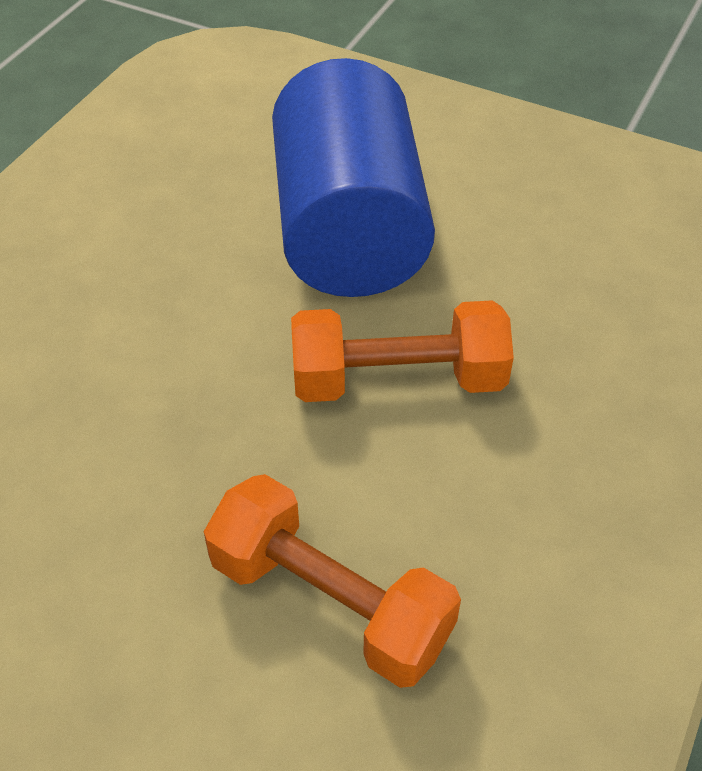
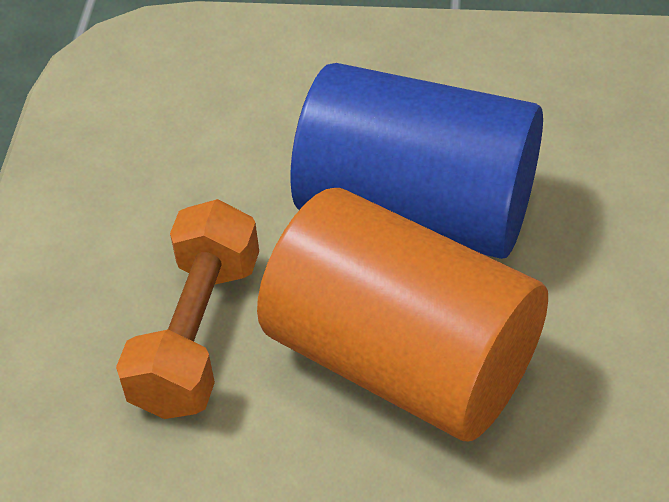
orange cylinder: none = 0 -> [257,188,548,442] = 1
orange dumbbell: [204,474,461,688] [291,300,514,402] = 2 -> [116,199,259,419] = 1

